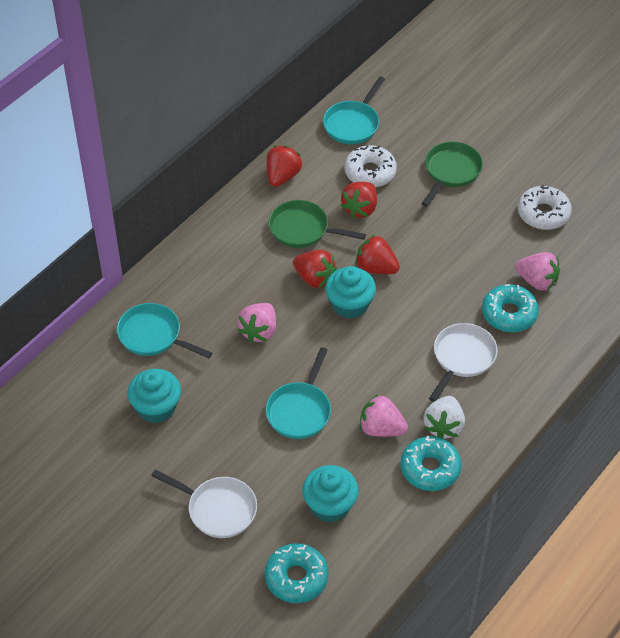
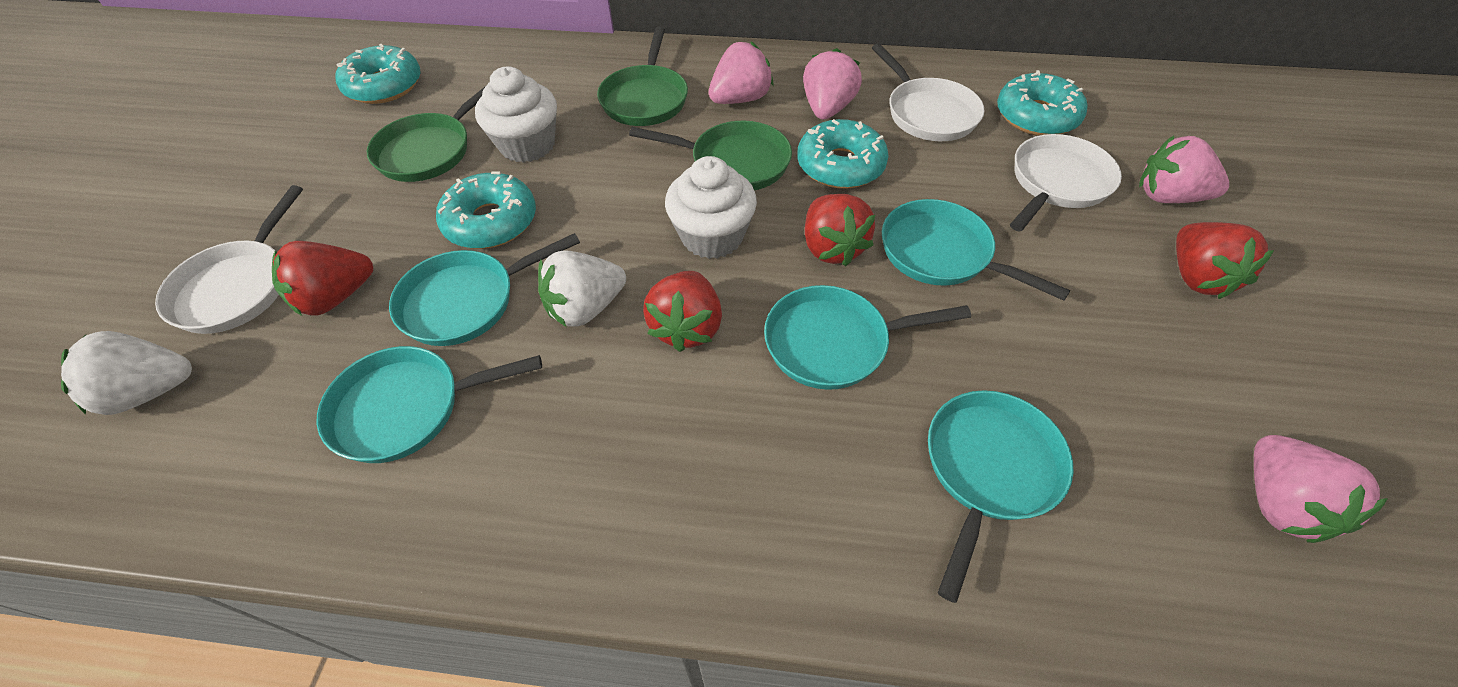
green pan: [268,200,366,248] [421,142,483,206] = 2 -> [367,86,486,182] [597,27,688,126] [629,121,792,190] = 3
pink strawberry: [237,303,276,343] [359,394,408,437] [515,252,560,291] = 3 -> [709,42,773,104] [803,48,862,119] [1139,136,1229,203] [1254,435,1388,543] = 4
turquoise cupcake: [127,369,181,423] [302,465,359,522] [325,266,376,319] = 3 -> none = 0
turquoise donut: [265,543,329,603] [400,436,462,491] [482,284,539,332] = 3 -> [335,44,421,104] [436,171,536,249] [797,119,889,189] [997,70,1087,136] = 4
turquoise pan: [117,303,212,358] [266,347,331,439] [323,77,385,144] = 3 -> [317,346,542,463] [389,233,580,346] [764,285,971,390] [882,199,1070,301] [928,390,1074,603] = 5
white cupcake: none = 0 -> [475,66,557,163] [665,156,757,259] = 2
white donut: [344,145,397,188] [518,184,572,230] = 2 -> none = 0
white pan: [151,470,257,538] [429,323,498,402] = 2 -> [155,185,303,334] [872,44,985,141] [1010,134,1122,232] = 3
white strawberry: [423,396,465,439] = 1 -> [61,331,192,415] [538,250,626,327] = 2

